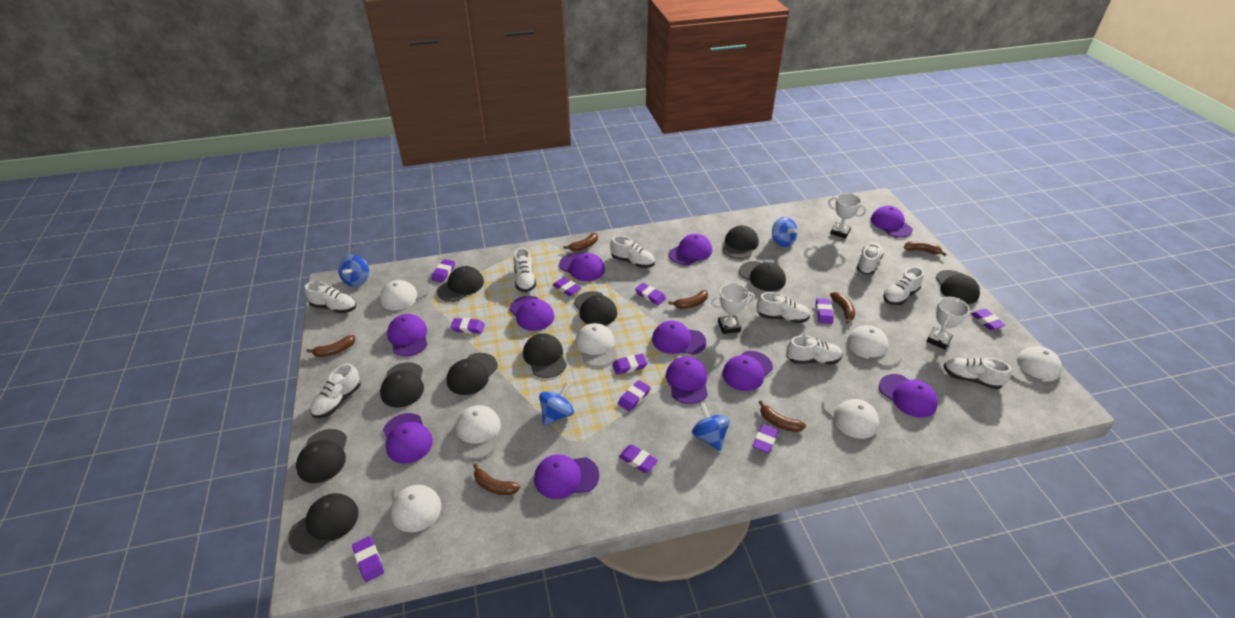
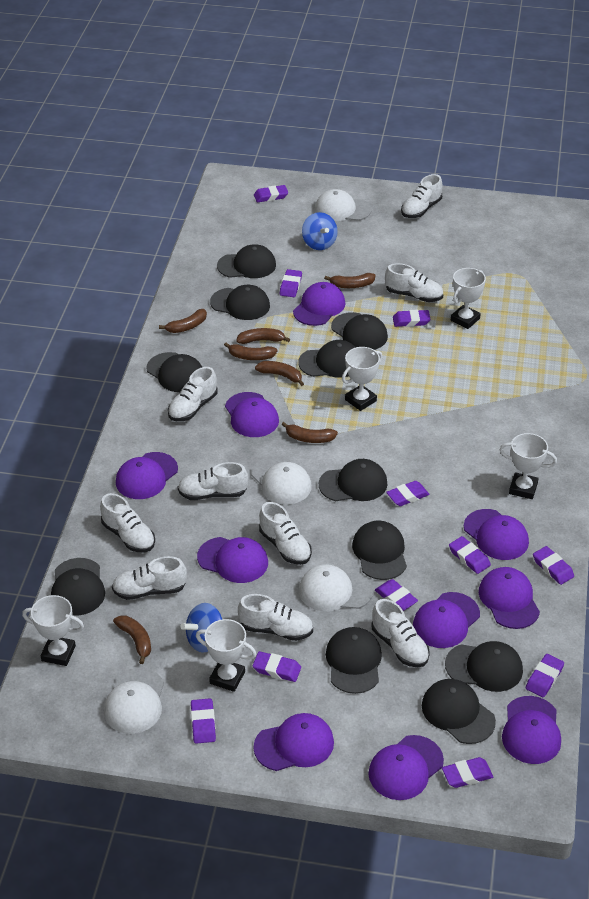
black cap: [288,493,359,555] [296,429,347,483] [380,362,424,407] [437,266,484,302] [447,353,498,395] [523,333,567,378] [574,291,617,326] [723,226,759,259] [739,261,786,291] [936,270,980,304] = 10 -> [51,558,105,616] [146,352,202,392] [210,285,270,320] [217,244,276,278] [298,340,356,377] [319,459,388,501] [326,627,382,694] [331,312,388,350] [352,521,407,580] [422,679,496,744] [445,641,523,692] = 11
blue spinning top: [338,255,369,287] [539,382,574,426] [692,403,730,451] [772,217,798,247] = 4 -> [180,603,222,653] [302,212,338,250] = 2
purple cap: [383,413,433,464] [387,314,428,357] [510,296,554,331] [534,454,599,499] [559,253,605,281] [652,321,706,355] [666,356,708,404] [669,234,712,265] [722,351,773,391] [871,206,913,238] [879,374,938,418] = 11 -> [116,452,178,499] [197,537,268,583] [225,392,279,437] [253,713,334,771] [293,282,345,326] [368,735,444,800] [413,592,480,648] [464,509,529,560] [479,567,540,629] [502,696,561,764] = 10
white cap: [380,279,430,310] [390,472,441,532] [456,405,501,459] [575,323,617,367] [822,392,879,439] [847,325,902,366] [1005,346,1062,385] = 7 -> [104,668,164,734] [251,456,312,505] [299,564,373,612] [315,189,371,221] = 4
white trophy: [711,283,755,334] [828,193,866,239] [926,297,970,349] = 3 -> [22,595,84,666] [196,619,256,692] [342,347,382,411] [451,268,486,329] [500,433,557,499] = 5

